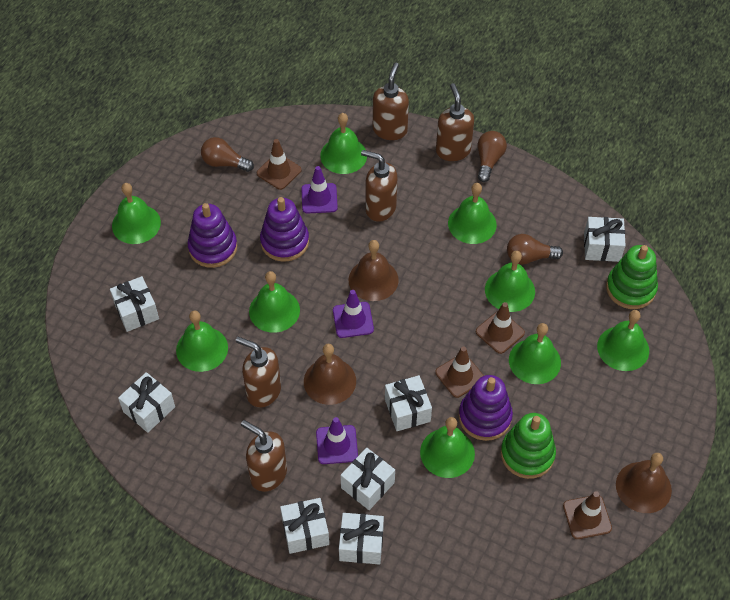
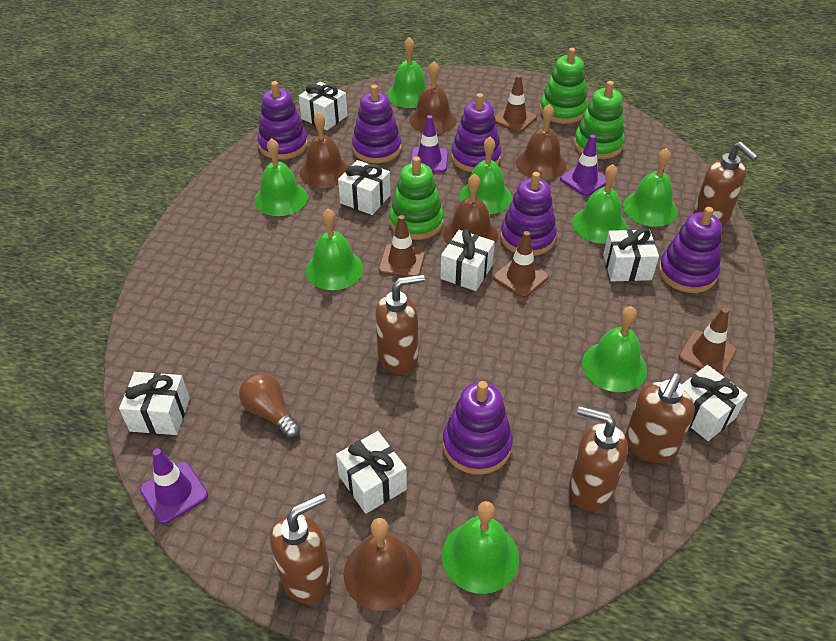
brown bell: [304,344,356,405] [349,240,399,301] [616,453,672,513] = 3 -> [299,112,349,188] [344,518,422,611] [409,61,457,134] [443,174,498,245] [516,104,567,180] = 5
brown light bulb: [201,137,254,172] [477,131,507,182] [507,234,563,265] = 3 -> [239,372,301,438] = 1
green bell: [112,183,161,244] [176,310,228,372] [249,271,300,333] [320,113,367,174] [420,417,475,478] [448,183,497,244] [485,251,535,312] [509,323,561,384] [597,310,649,371] = 9 -> [255,138,308,216] [305,209,363,290] [387,37,427,108] [442,501,519,594] [459,137,512,214] [572,164,628,244] [582,306,647,392] [623,148,677,227] = 8
green stacking toy: [501,413,556,479] [606,245,658,309] = 2 -> [389,156,444,240] [540,48,588,124] [574,81,625,159] = 3
purple stacking toy: [188,203,237,268] [260,197,309,262] [458,375,513,441] = 3 -> [258,81,308,160] [352,85,401,163] [443,381,513,475] [451,93,502,172] [500,172,557,256] [659,207,722,293] = 6

